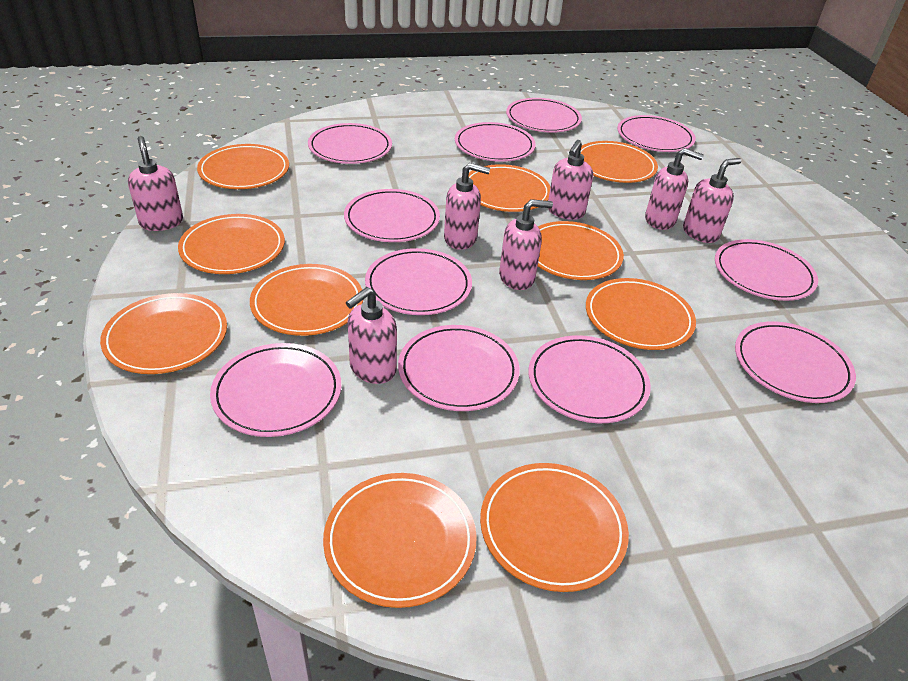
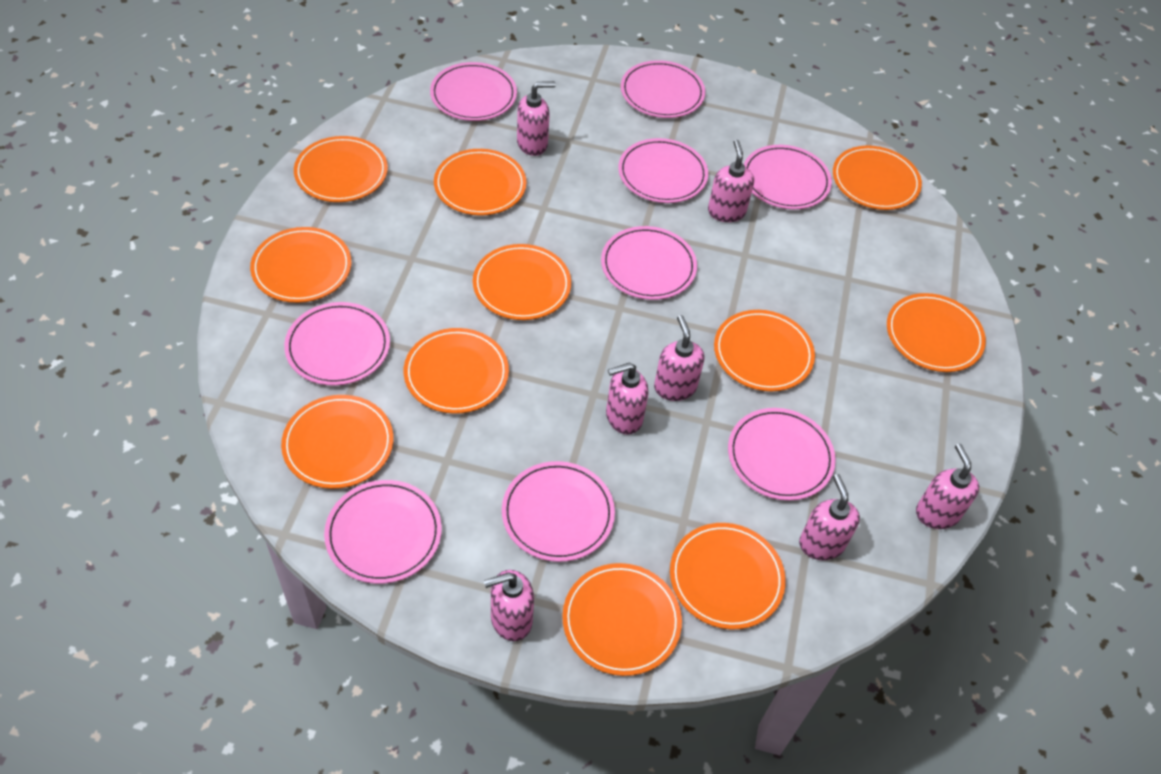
orange plate: [100,293,227,374] [178,214,285,274] [197,144,289,189] [250,264,363,336] [323,473,477,608] [468,164,550,212] [480,463,629,592] [538,221,624,280] [580,141,658,183] [586,278,696,350] = 10 -> [250,227,351,303] [281,395,393,489] [294,136,388,202] [404,328,509,414] [434,149,526,216] [473,244,571,320] [562,563,682,676] [670,523,786,629] [714,310,815,391] [833,146,922,210] [887,293,986,372] = 11
pink plate: [210,343,342,437] [308,123,392,164] [344,189,440,242] [365,248,472,315] [398,325,520,411] [455,122,536,162] [506,98,582,133] [529,335,651,423] [617,115,696,152] [715,239,818,301] [735,321,856,403] = 11 -> [284,302,390,386] [324,480,442,584] [430,62,517,121] [502,461,615,562] [601,226,697,300] [618,138,708,203] [621,60,705,118] [728,408,836,501] [744,145,832,209] = 9

